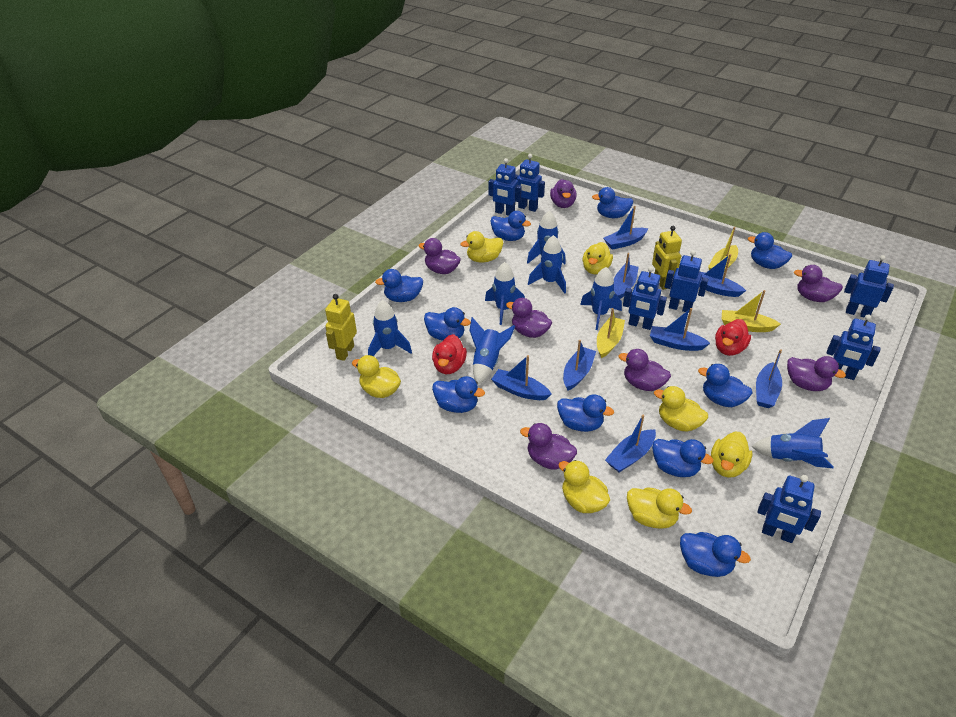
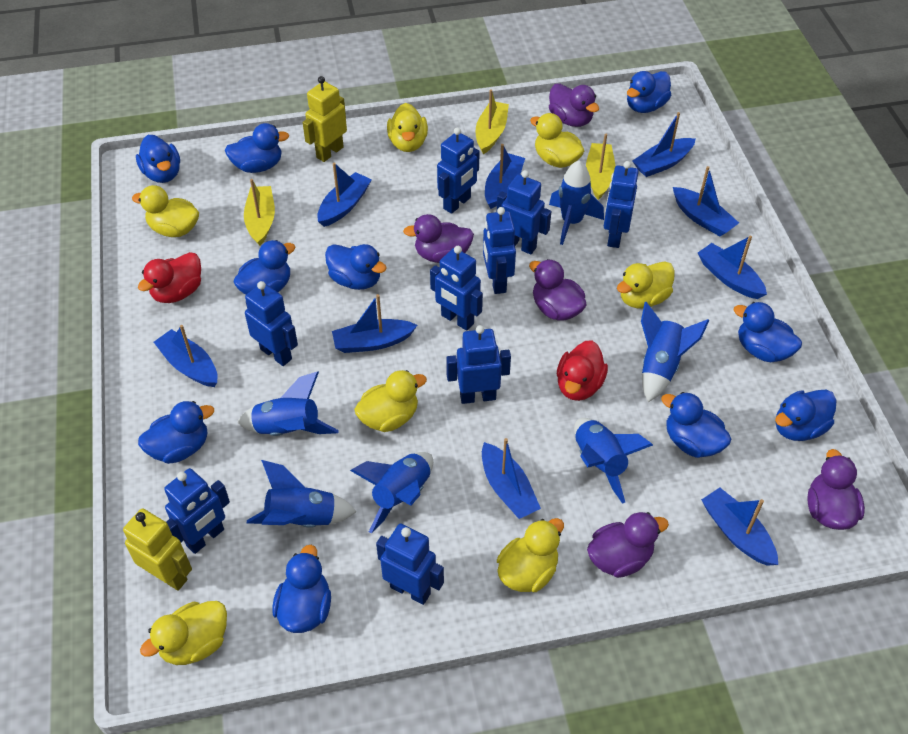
blue boat: [491,355,552,400] [563,340,596,391] [603,206,649,250] [605,415,656,472] [614,253,639,299] [650,308,710,351] [699,254,746,297] [756,349,782,408] = 8 -> [154,325,218,387] [317,163,372,227] [332,294,417,353] [482,438,541,519] [485,144,525,209] [633,112,695,177] [673,166,739,236] [698,235,767,299] [701,488,778,566] = 9
blue robot: [488,158,522,216] [515,154,545,212] [623,266,667,330] [664,250,708,313] [757,475,821,543] [826,314,880,380] [844,255,894,318] = 7 -> [164,468,230,554] [245,281,298,366] [376,524,444,605] [430,246,483,331] [437,127,480,214] [446,325,511,404] [483,207,516,294] [497,170,551,254] [604,161,639,248] = 9
blue rocket: [368,300,412,356] [469,317,515,385] [485,262,525,325] [527,211,566,265] [528,235,566,294] [580,267,622,330] [752,418,834,468] = 7 -> [237,371,339,436] [247,460,357,528] [350,452,433,534] [549,160,604,245] [574,418,653,504] [641,302,709,402] = 6
purple duck: [419,238,461,274] [506,298,552,338] [520,423,577,469] [550,179,577,208] [619,349,671,391] [787,356,846,391] [794,265,843,302] = 7 -> [403,214,474,263] [529,259,586,321] [549,83,599,127] [587,512,669,578] [807,449,865,530] = 5

